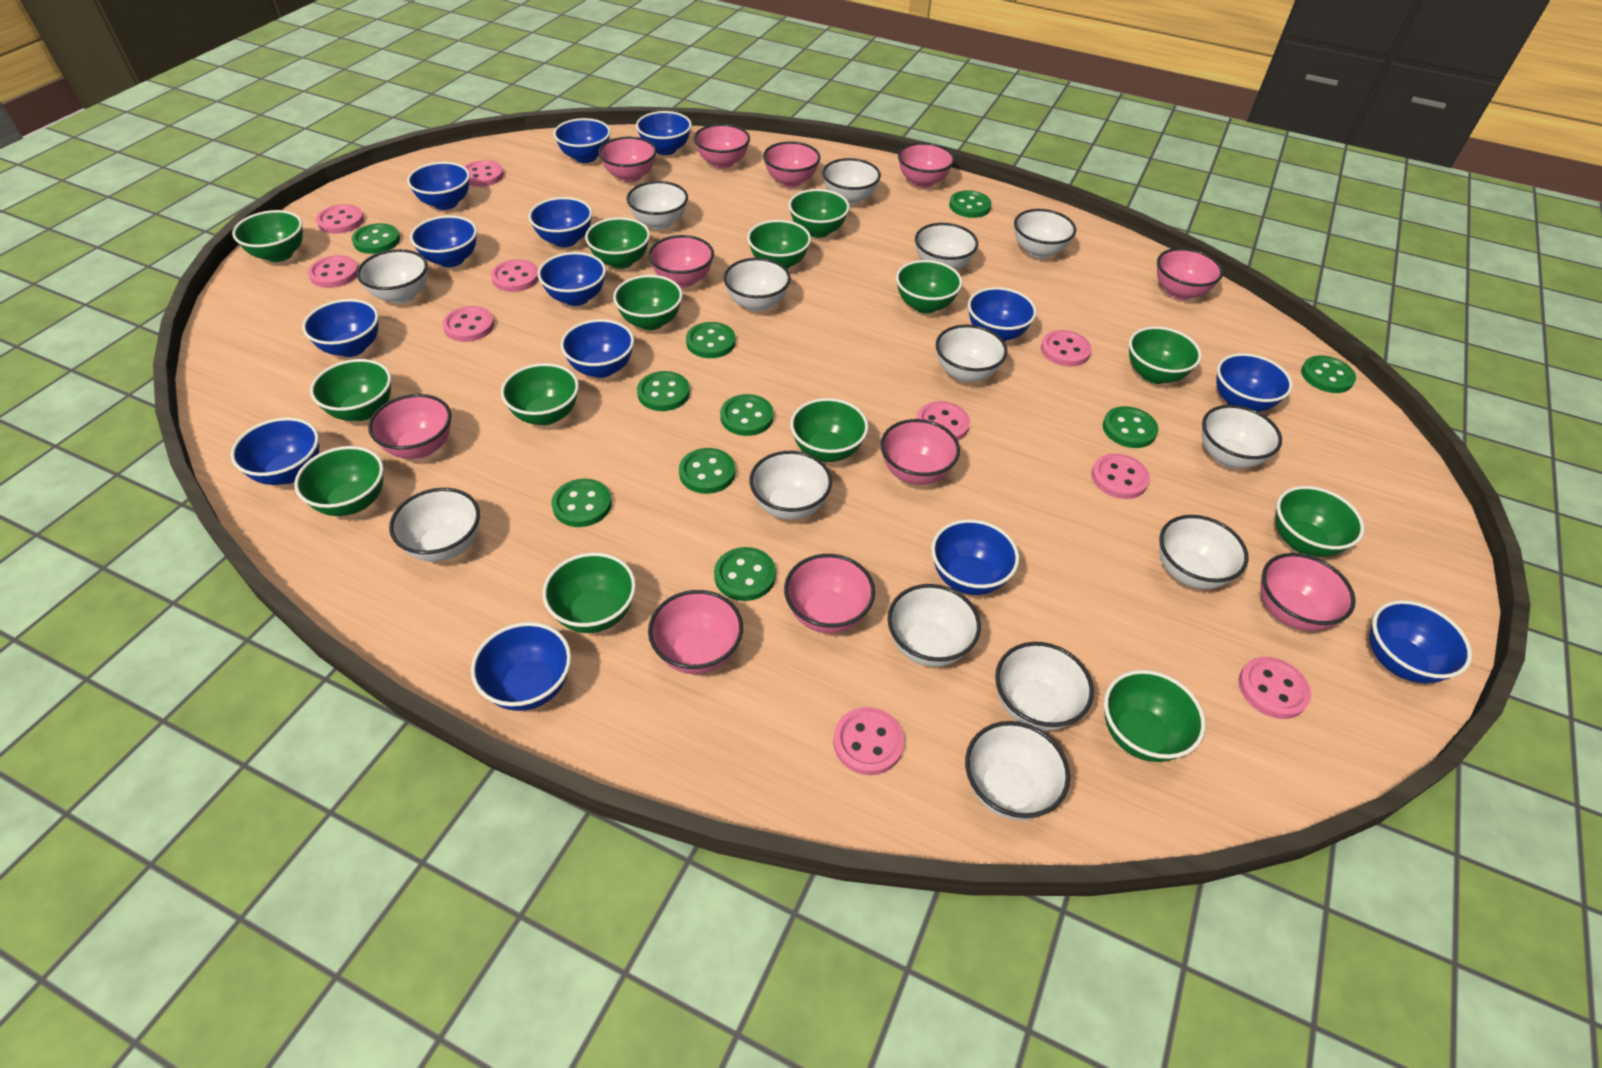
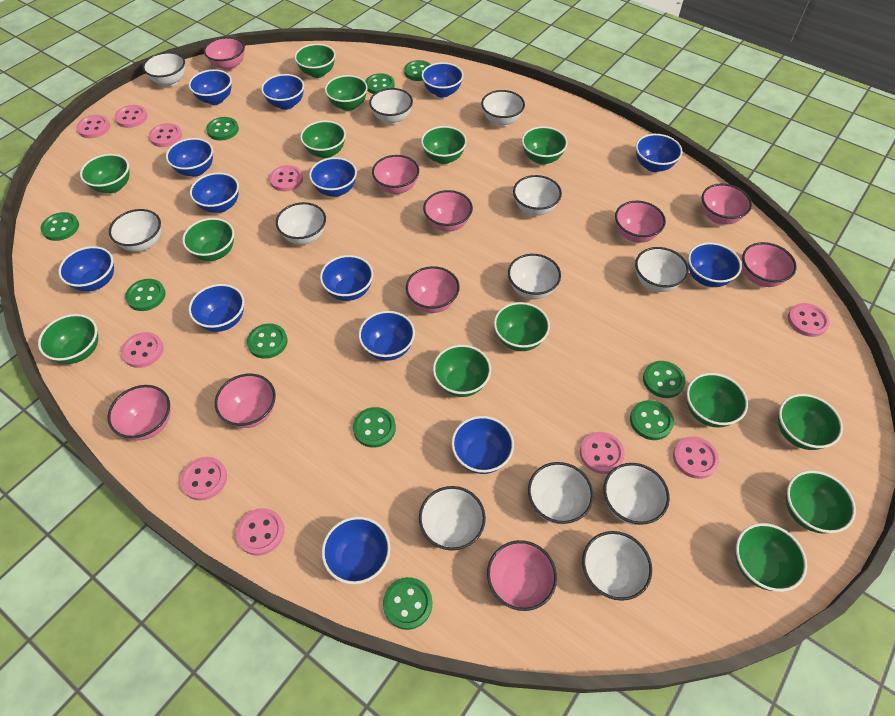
pink bowl: [368,394,451,459] [598,137,657,183] [648,235,714,288] [648,590,743,674] [694,124,750,169] [763,142,820,187] [784,554,875,634] [880,419,960,485] [898,142,955,188] [1157,248,1223,300] [1261,553,1356,631] = 11 -> [107,385,170,440] [204,37,245,71] [215,374,276,428] [372,155,419,194] [406,266,460,313] [423,190,473,232] [487,540,557,611] [615,201,666,243] [702,183,752,225] [742,242,797,287] = 10
white bowl: [357,249,428,304] [389,488,480,562] [626,181,688,230] [724,258,791,312] [749,451,832,520] [822,158,881,205] [887,584,981,667] [915,223,978,270] [936,325,1008,383] [965,721,1070,820] [995,642,1094,731] [1014,209,1076,258] [1159,515,1249,589] [1202,405,1282,468] = 14 -> [109,209,161,252] [143,52,185,87] [276,202,326,245] [369,88,413,124] [419,486,486,551] [481,90,525,126] [508,254,561,299] [513,175,562,216] [528,462,594,524] [582,531,652,601] [603,463,670,525] [635,247,689,292] = 12

